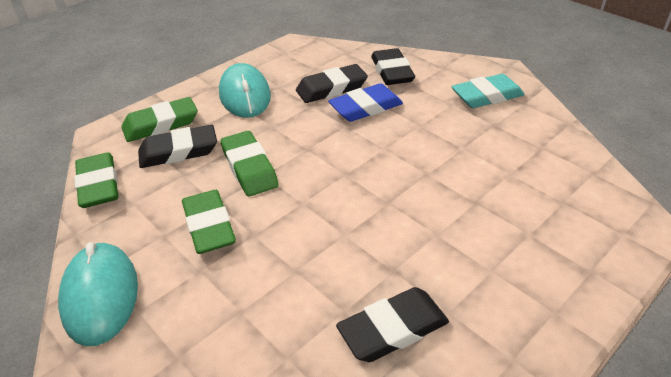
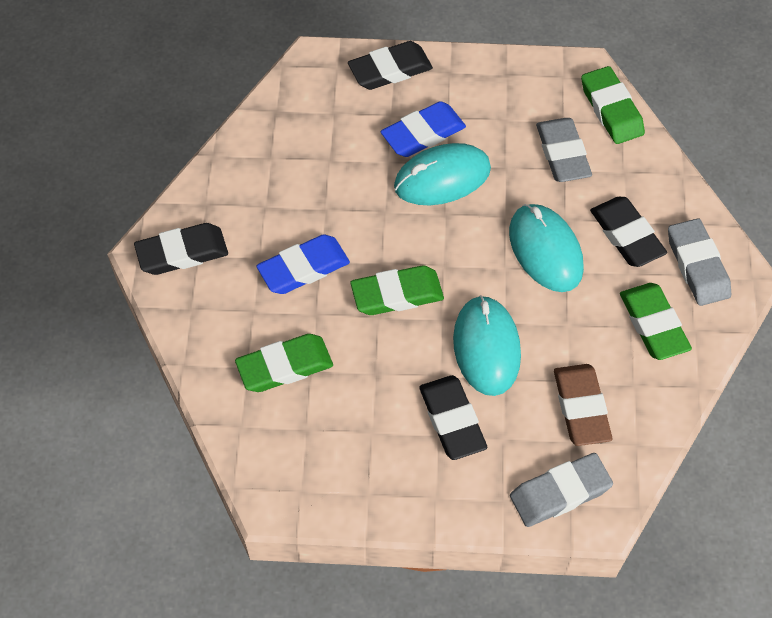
blue eraser: [328,83,403,122] = 1 -> [257,235,350,294] [381,101,466,157] = 2
brown eraser: none = 0 -> [554,364,612,446] = 1
grey eraser: none = 0 -> [510,453,613,527] [536,118,592,182] [668,218,731,306] = 3
turquoise eraser: [451,74,525,108] = 1 -> none = 0
turquoise mouse: [58,242,138,346] [219,63,271,118] = 2 -> [394,143,491,205] [453,295,521,396] [509,204,584,292] = 3

